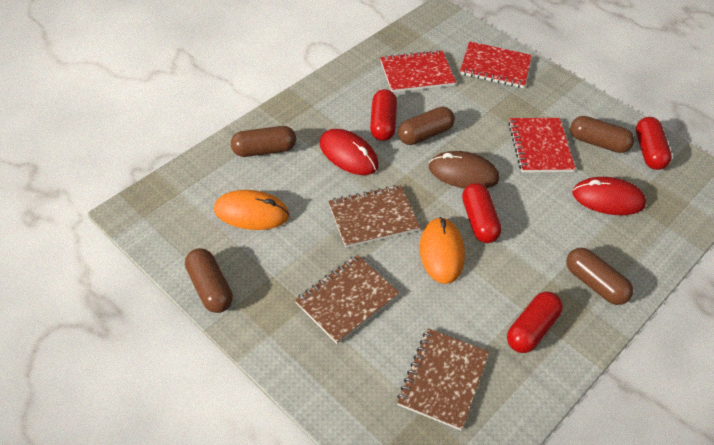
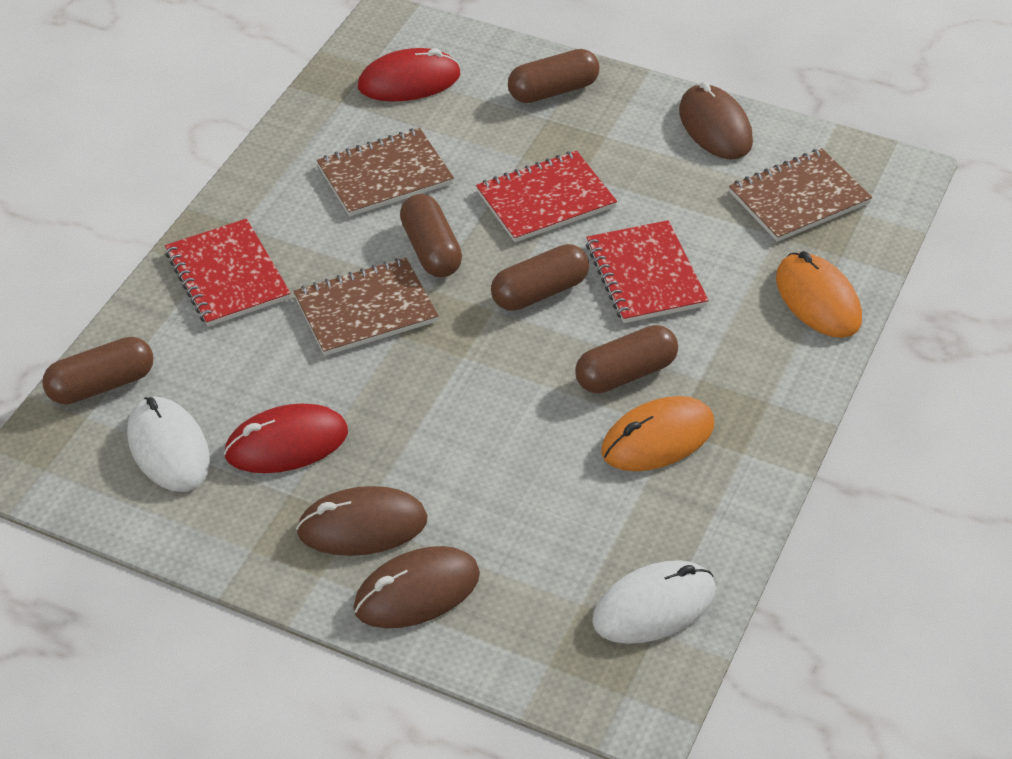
brown mouse: [429,151,499,189] = 1 -> [296,486,428,556] [354,546,480,628] [679,81,753,159] = 3
red capsule: [370,89,397,141] [462,183,502,243] [507,292,563,353] [636,117,672,170] = 4 -> none = 0
white mouse: none = 0 -> [127,397,210,492] [592,560,716,644] = 2

